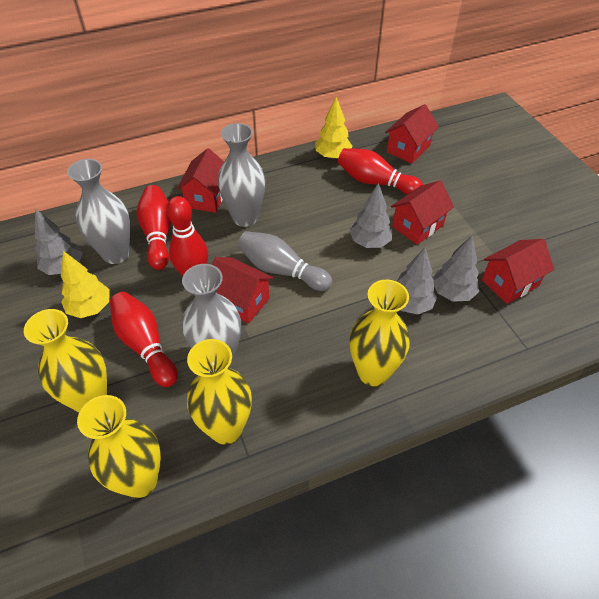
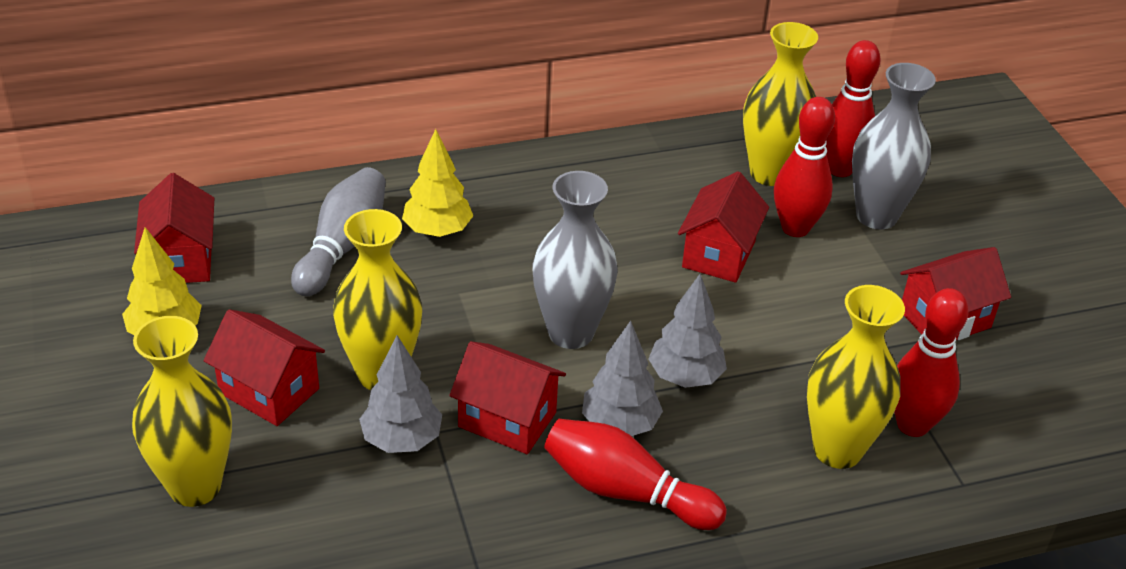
grey tree: [35,209,83,275] [349,183,393,248] [397,248,437,315] [433,236,479,302] = 4 -> [359,335,442,453] [582,320,663,436] [649,274,727,388] = 3
grey vase: [67,159,130,264] [182,264,241,365] [218,123,265,227] = 3 -> [533,171,618,349] [852,63,936,229] = 2

